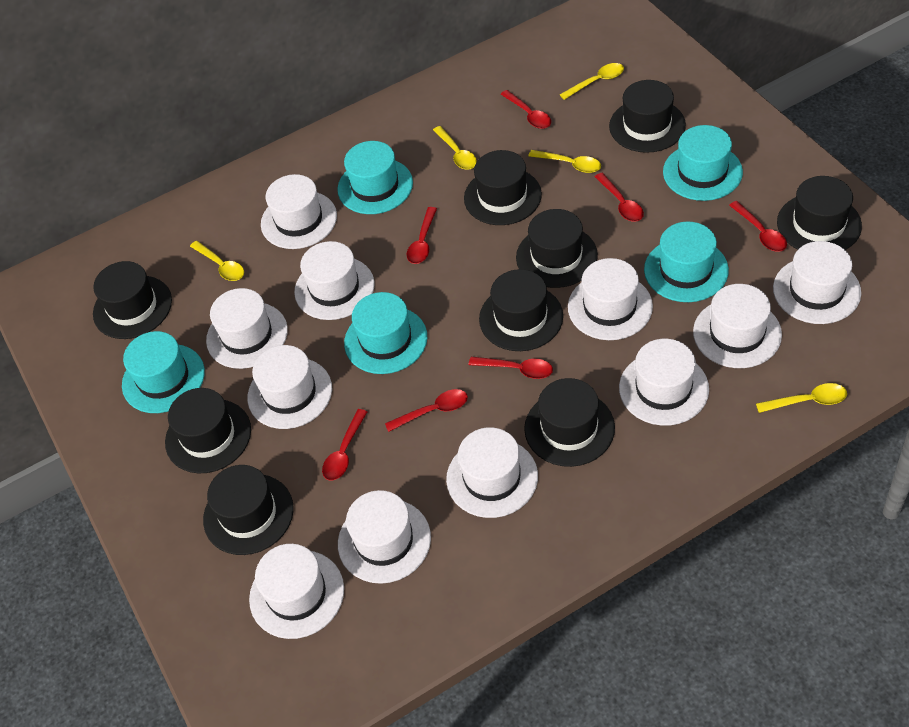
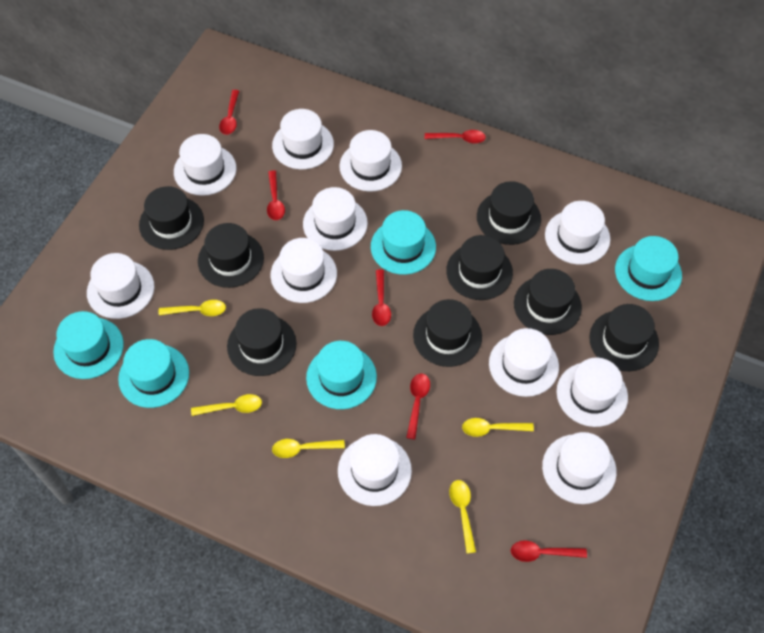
black hat: [93,261,172,339] [165,388,251,474] [203,465,294,555] [464,150,542,225] [479,269,563,351] [516,209,598,288] [524,378,615,467] [609,80,686,153] [777,176,862,250] = 9 -> [139,186,204,250] [198,223,264,288] [227,308,296,376] [413,299,482,367] [446,235,513,300] [477,181,541,245] [514,269,582,335] [589,304,659,371] = 8
red spoon: [322,409,367,481] [385,389,468,432] [407,207,437,264] [469,357,553,379] [500,90,551,129] [595,173,644,222] [729,201,787,252] = 7 -> [219,90,239,135] [267,170,285,220] [372,269,391,326] [406,373,430,440] [425,130,486,144] [511,540,587,562] = 6

